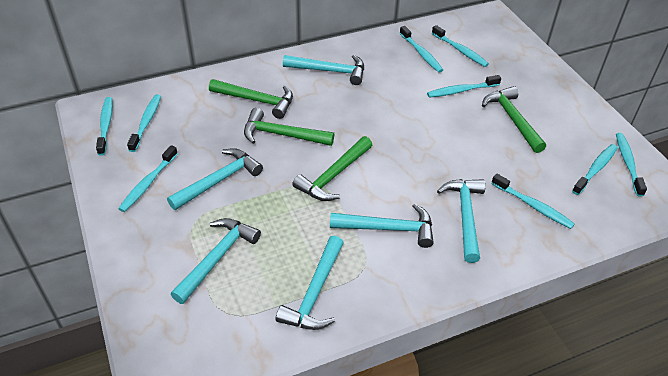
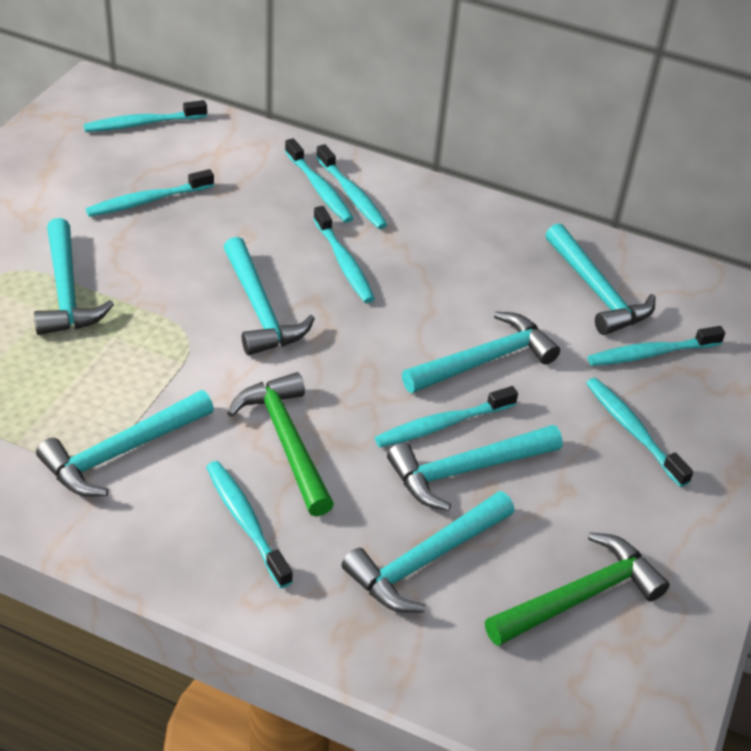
green hammer: [209,79,293,119] [244,108,334,146] [292,136,372,201] [482,86,546,153] = 4 -> [227,372,334,517] [485,532,670,646] = 2
turquoise hammer: [167,148,263,210] [171,218,261,304] [276,236,344,330] [283,55,364,85] [330,204,434,248] [437,179,486,263] = 6 -> [34,218,114,335] [36,390,214,497] [223,237,315,355] [342,491,515,613] [387,425,563,511] [402,312,560,393] [545,223,656,335] = 7

